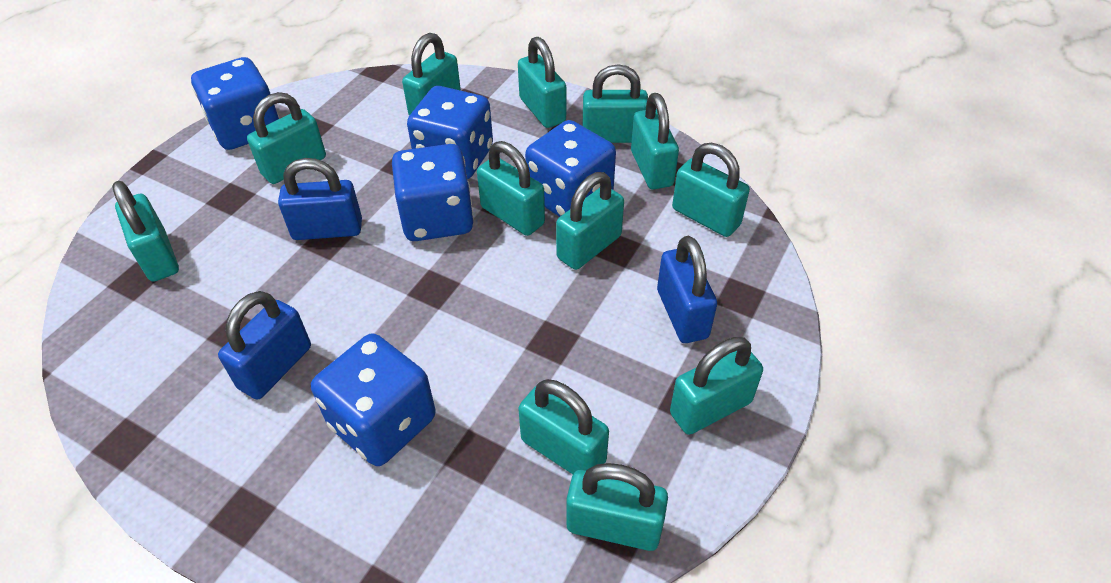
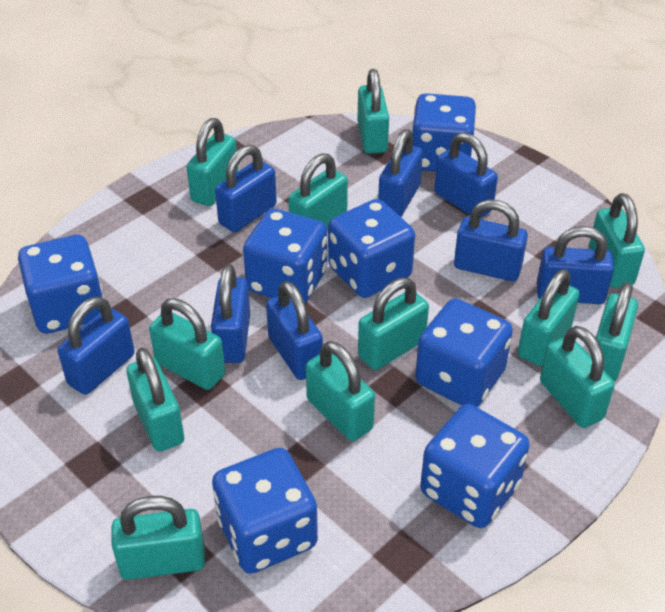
blue dice: [191,57,280,150] [311,334,436,466] [392,144,474,241] [407,86,493,179] [525,120,616,217] = 5 -> [18,235,104,334] [212,448,318,574] [243,209,327,303] [328,199,415,298] [412,93,476,172] [415,298,513,407] [420,404,530,528] = 7
blue padlock: [218,291,311,400] [278,158,362,240] [657,236,717,343] = 3 -> [58,296,135,395] [211,264,250,363] [215,145,277,232] [266,281,323,380] [378,129,423,217] [434,133,498,218] [454,199,528,281] [537,226,614,304] = 8

